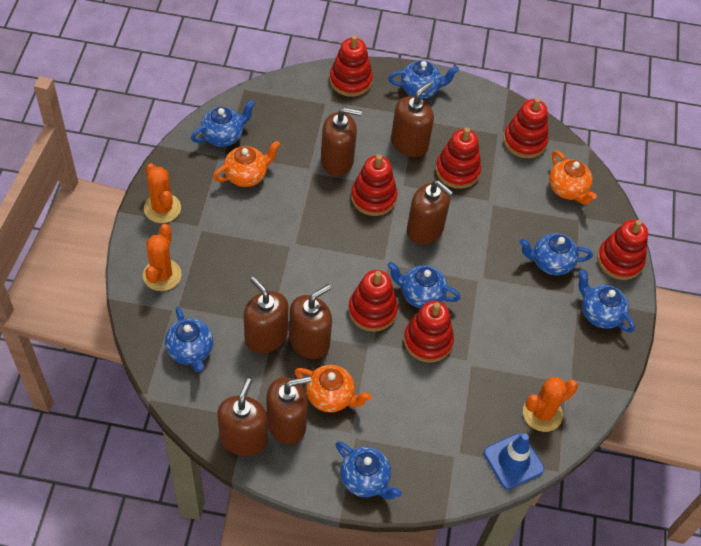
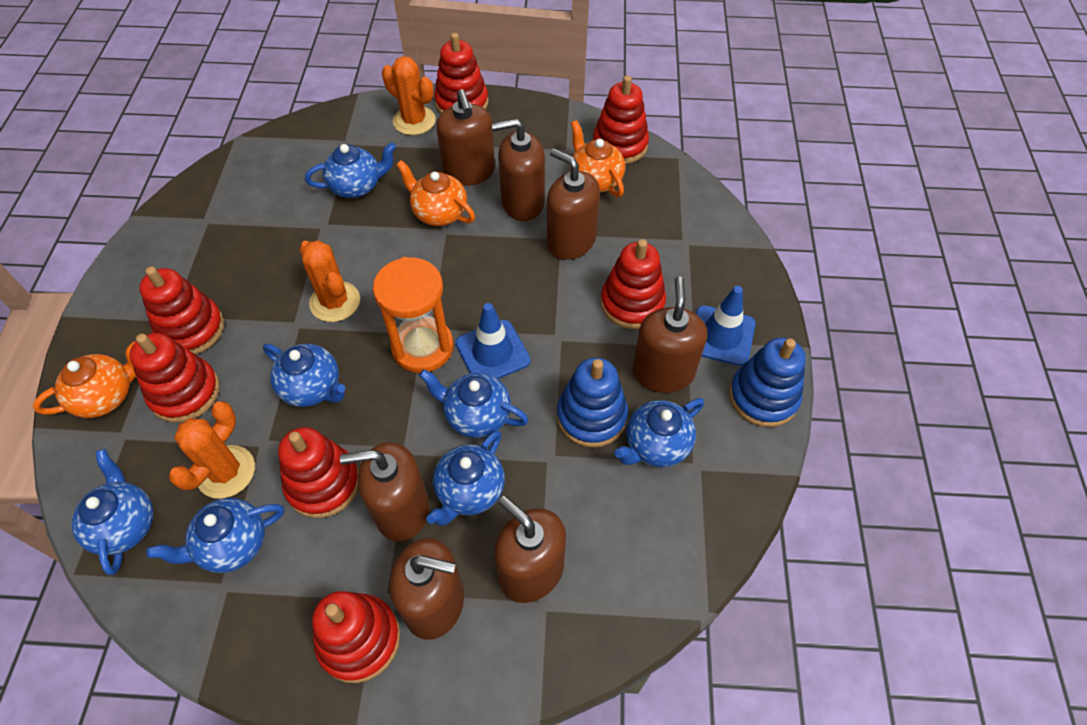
blue stacking toy: none = 0 -> [557,357,628,448] [729,338,806,427] = 2
blue traffic cone: [484,433,544,490] = 1 -> [455,303,531,379] [696,286,756,366] = 2
orange hourglass: none = 0 -> [373,257,453,373] = 1

